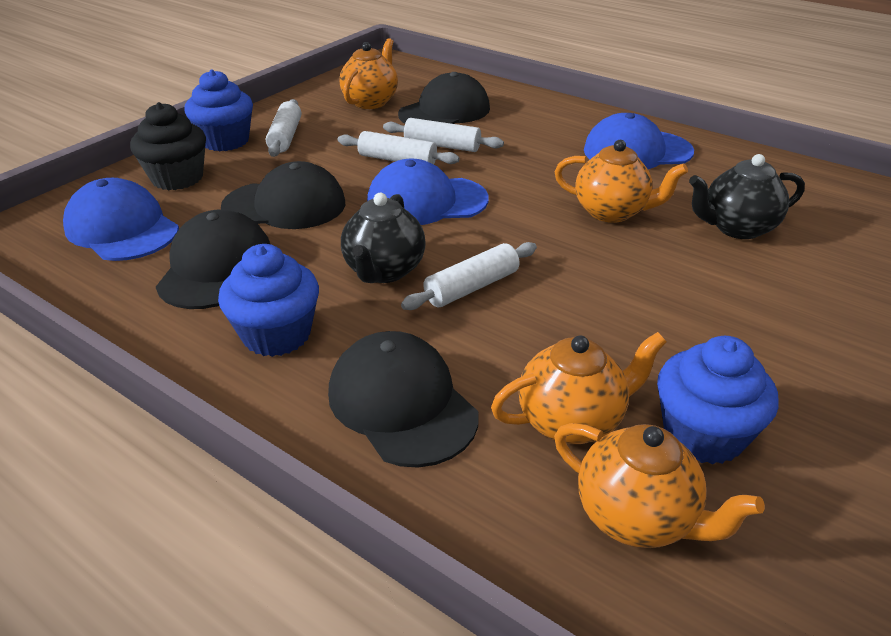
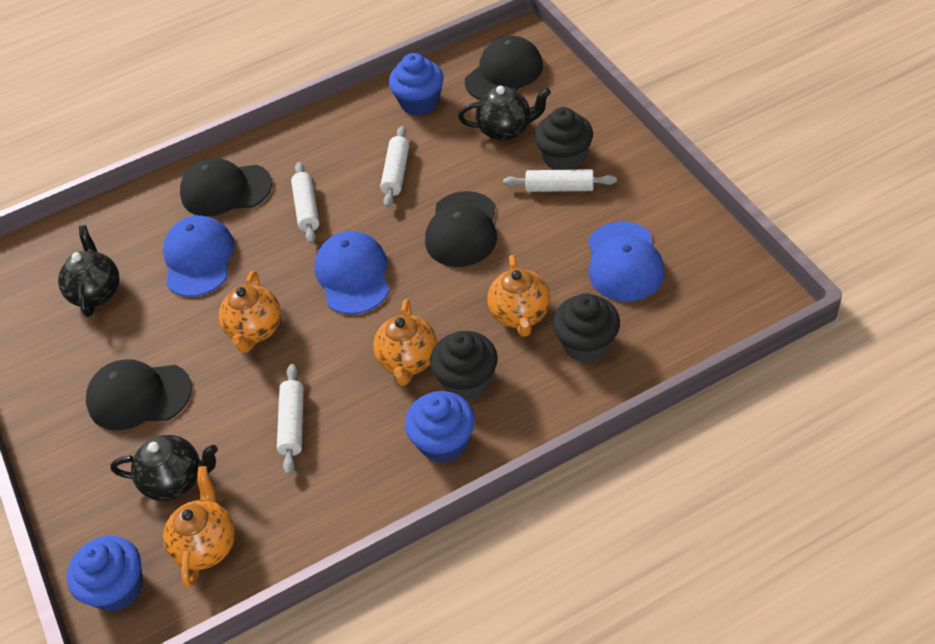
black cupcake: [130,102,206,190] = 1 -> [430,331,498,400] [534,107,593,170] [553,293,620,363] = 3
black teapot: [341,193,426,283] [689,154,805,239] = 2 -> [58,225,120,317] [110,435,218,501] [458,86,551,141] = 3

